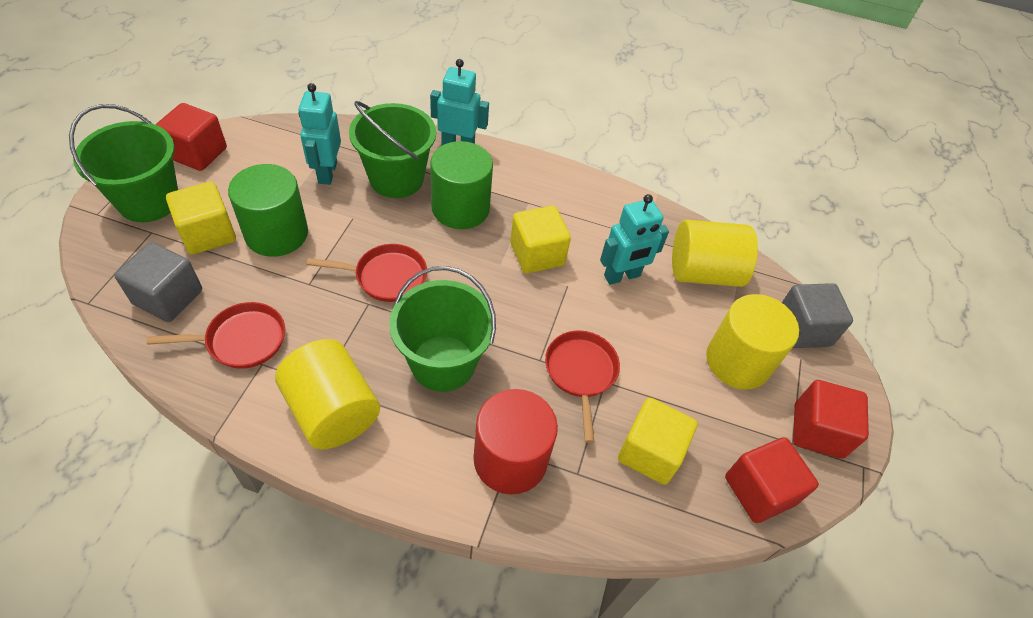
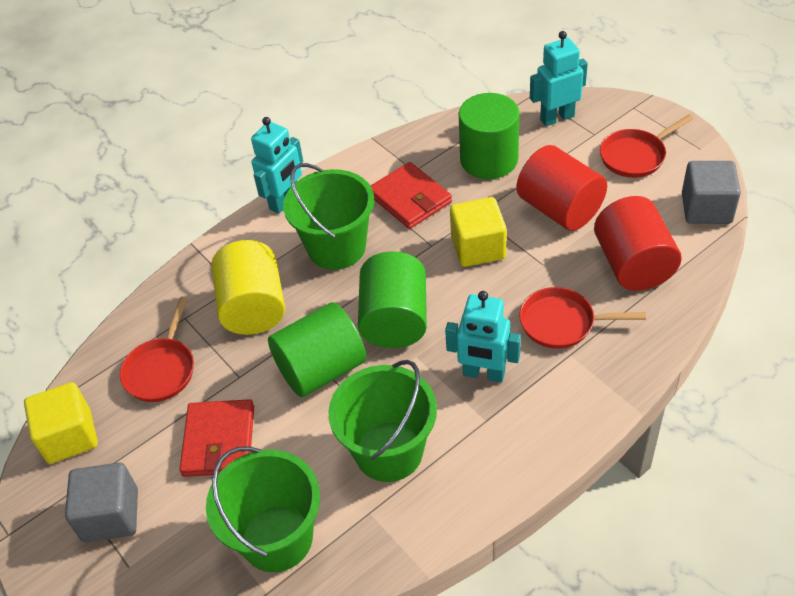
green cylinder: [228,164,308,257] [430,141,493,229] = 2 -> [268,302,366,397] [358,251,427,348] [459,93,520,179] = 3
red cube: [155,103,227,171] [725,437,819,523] [793,380,869,459] = 3 -> none = 0
red cylinder: [473,389,558,494] = 1 -> [516,145,607,231] [594,196,682,291] = 2
red wallet: none = 0 -> [179,399,254,477] [371,162,452,229] = 2
yellow cube: [166,182,236,255] [510,206,571,274] [618,398,697,485] = 3 -> [24,382,98,464] [450,197,507,267] = 2
yellow cylinder: [275,339,380,449] [672,220,758,287] [706,294,799,390] = 3 -> [211,240,285,335] = 1

